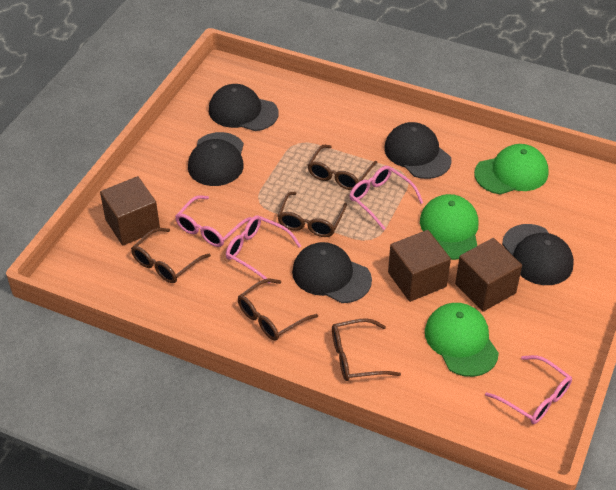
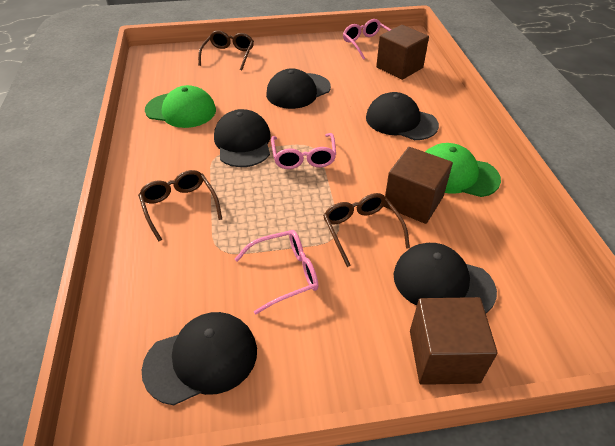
brown glasses: [131,228,211,283] [238,278,318,341] [277,192,347,237] [308,145,377,190] [332,318,401,381] = 5 -> [138,170,222,241] [198,30,254,70] [323,193,410,267] = 3
green cap: [420,194,478,260] [425,303,499,377] [474,144,549,195] = 3 -> [145,85,216,128] [425,143,501,197] = 2
pink glasses: [175,195,252,247] [226,215,301,284] [349,166,423,230] [485,355,572,424] = 4 -> [235,230,318,315] [271,133,336,169] [343,19,391,60] = 3

